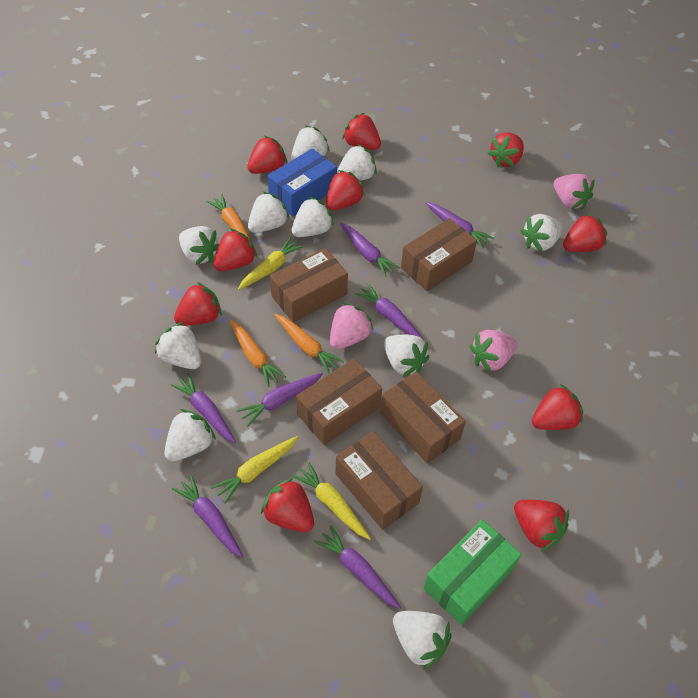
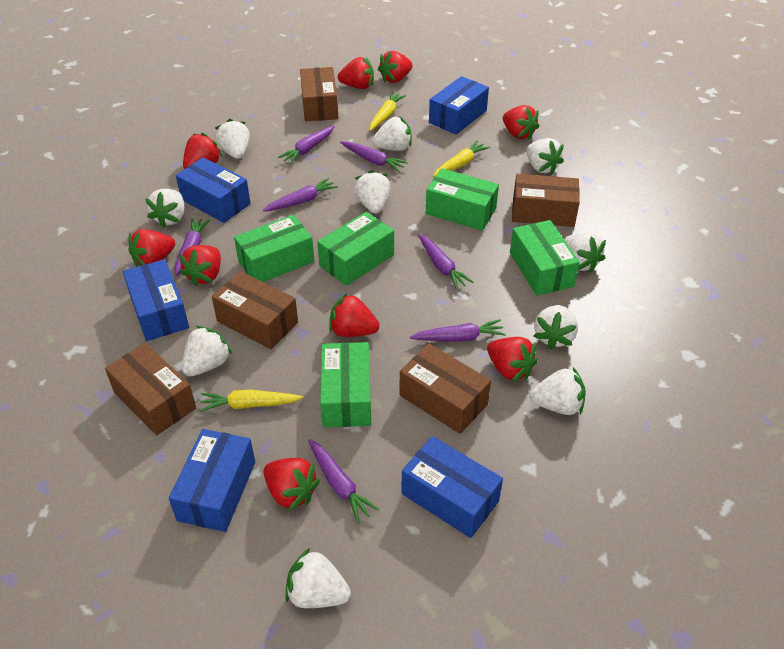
blue box: [267,148,337,217] = 1 -> [123,259,189,341] [169,429,255,532] [176,157,251,223] [401,436,503,538] [429,76,489,135] = 5
green box: [423,520,522,625] = 1 -> [234,215,314,282] [317,212,394,286] [320,342,371,427] [426,168,499,231] [510,220,580,296] = 5
orange carrot: [206,194,255,248] [229,319,286,387] [274,314,344,374] = 3 -> none = 0
pink strawberry: [330,302,374,349] [470,330,517,373] [553,174,594,210] = 3 -> none = 0
red strawberry: [174,282,222,326] [213,228,257,271] [247,136,287,174] [261,478,314,532] [326,170,365,210] [342,113,381,150] [488,133,524,167] [514,500,569,552] [532,384,583,430] [563,213,607,252] = 10 -> [128,229,175,267] [179,245,221,287] [183,132,222,169] [264,458,320,511] [329,293,380,337] [338,57,374,89] [378,51,413,83] [487,337,538,382] [503,105,540,140] = 9

